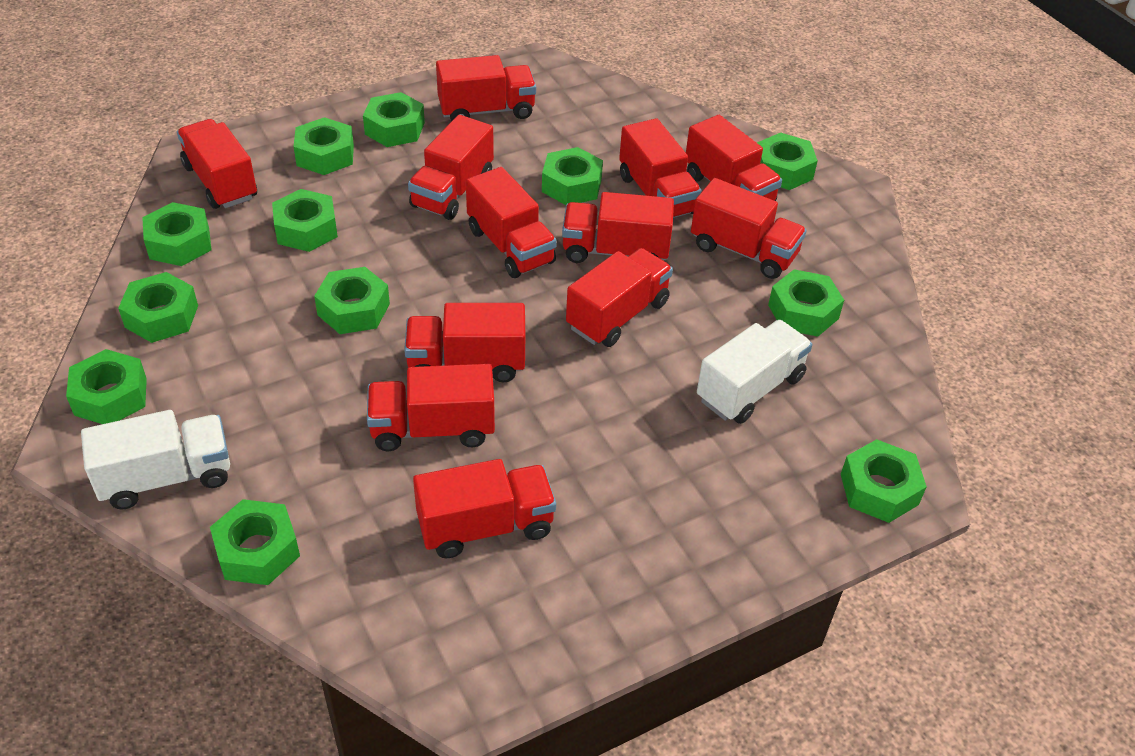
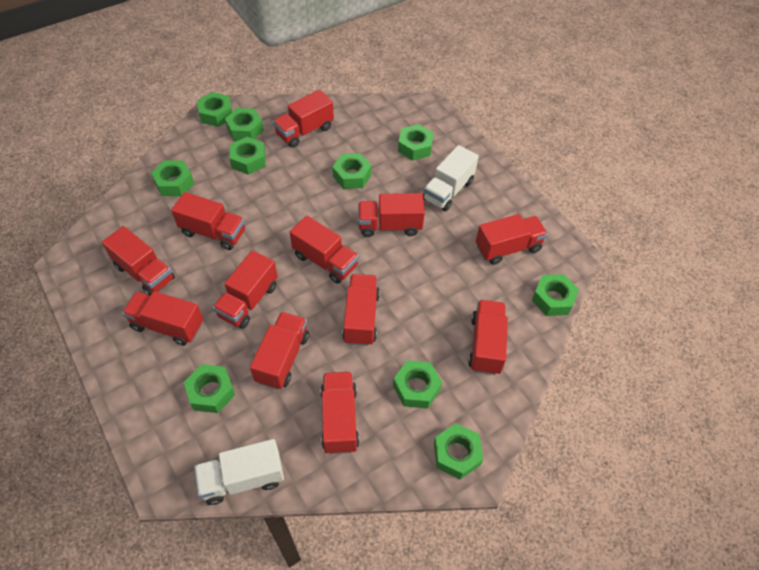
green nut: [66,349,147,424] [118,272,198,343] [142,202,212,266] [210,499,300,585] [272,189,338,252] [293,117,354,175] [314,267,390,334] [363,92,425,147] [542,147,603,205] [757,133,818,190] [768,269,844,337] [841,439,927,523] = 12 -> [151,161,194,196] [184,364,235,413] [197,92,232,127] [225,108,264,141] [229,137,265,175] [332,153,372,189] [393,361,442,408] [398,124,434,160] [434,423,483,479] [532,274,579,316] = 10

